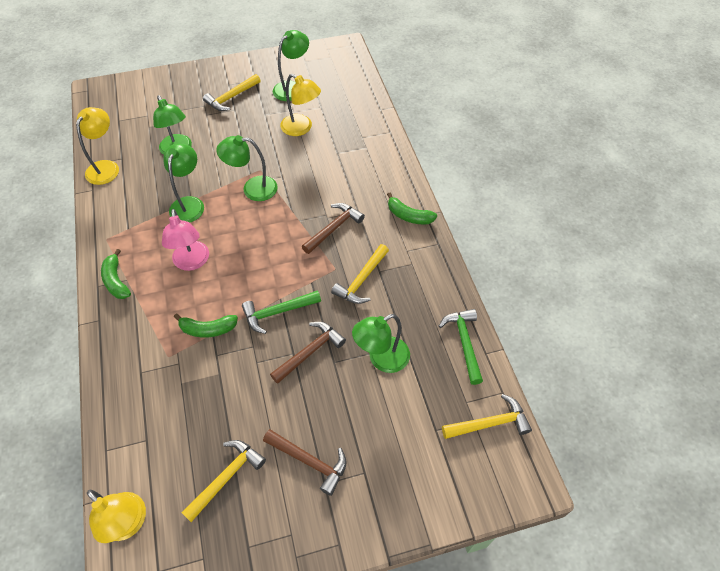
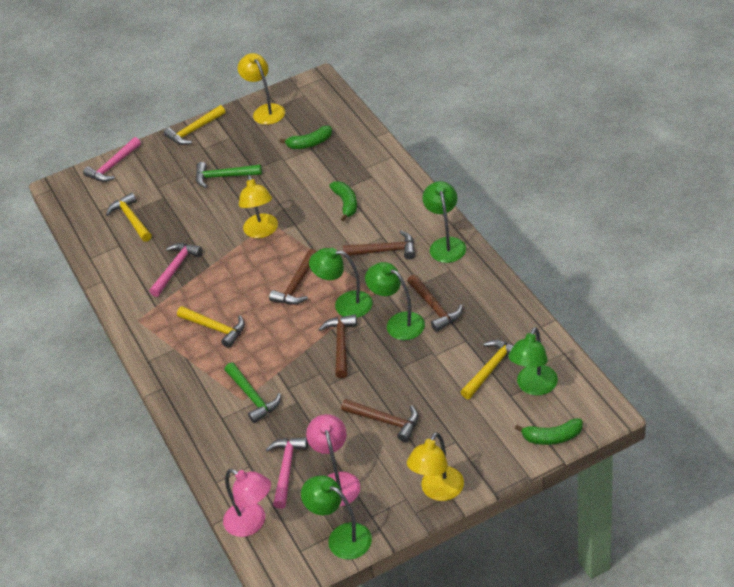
brown hammer: [263,429,347,496] [270,322,346,384] [302,203,365,254] = 3 -> [269,249,317,305] [319,315,357,378] [341,399,419,442] [343,231,415,259] [407,274,463,332] = 5
pink hammer: none = 0 -> [83,137,141,182] [149,243,202,297] [266,437,308,509] = 3
pink lamp: [162,209,209,271] = 1 -> [223,469,271,537] [306,414,360,506] = 2

